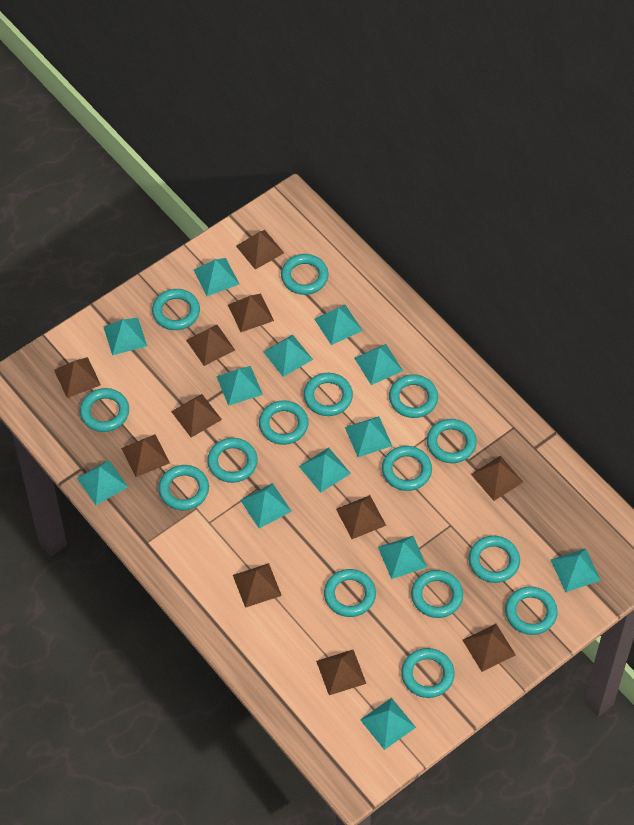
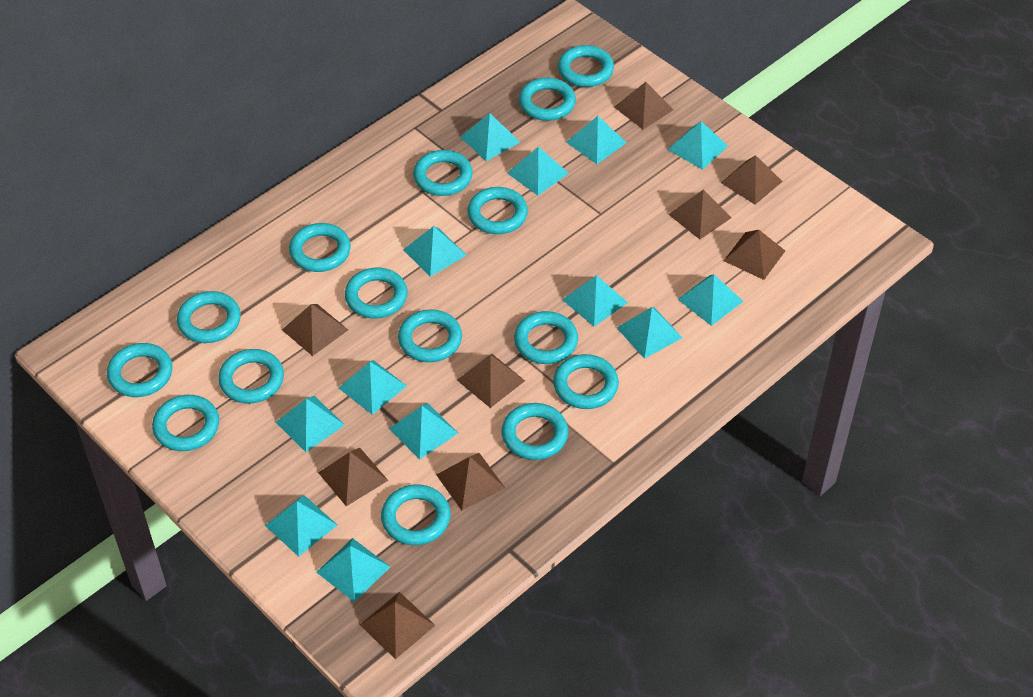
brown pyramid: [54,357,101,398] [121,434,170,477] [171,394,222,437] [186,325,235,366] [228,294,274,332] [233,563,282,608] [236,230,284,270] [316,650,366,695] [336,495,386,539] [463,624,516,672] [471,456,523,501] = 11 -> [282,304,348,356] [318,448,388,506] [360,592,436,659] [436,453,505,511] [457,354,525,408] [614,82,673,129] [668,190,732,239] [721,155,782,205] [724,230,785,280] = 9

